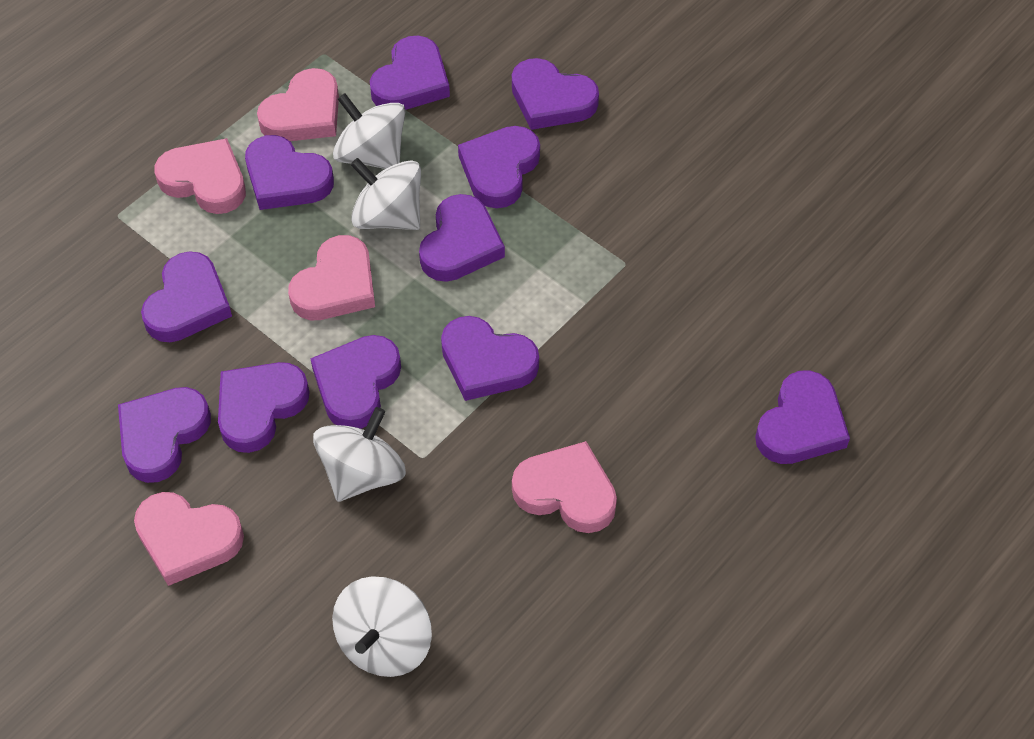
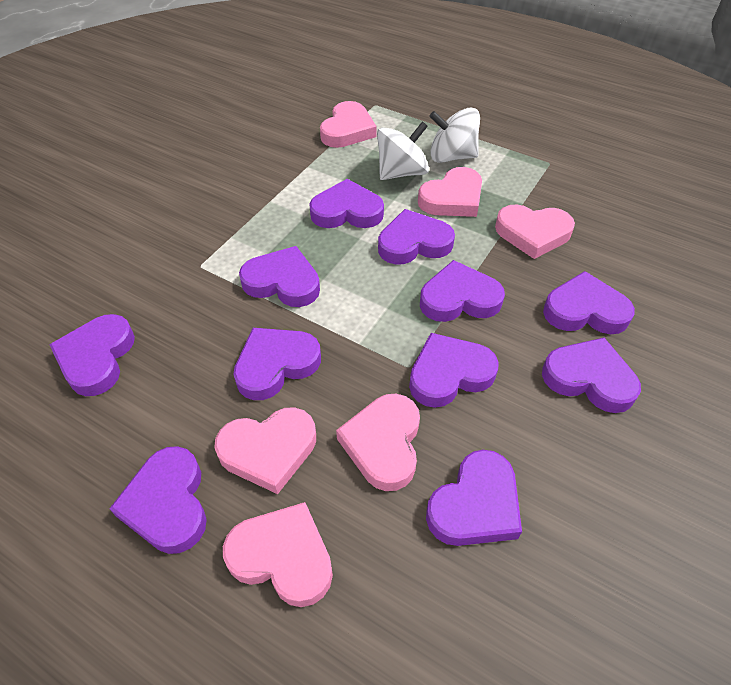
pink heart: [134,492,244,586] [154,138,246,214] [257,68,339,141] [288,235,375,320] [512,441,617,533] = 5 -> [214,407,316,494] [223,502,333,607] [320,101,377,148] [336,394,420,491] [418,167,482,217] [495,205,575,259] = 6
white spinning top: [313,407,406,502] [332,576,432,677] [333,93,405,169] [351,158,421,230] = 4 -> [377,121,429,180] [429,107,480,163] = 2

